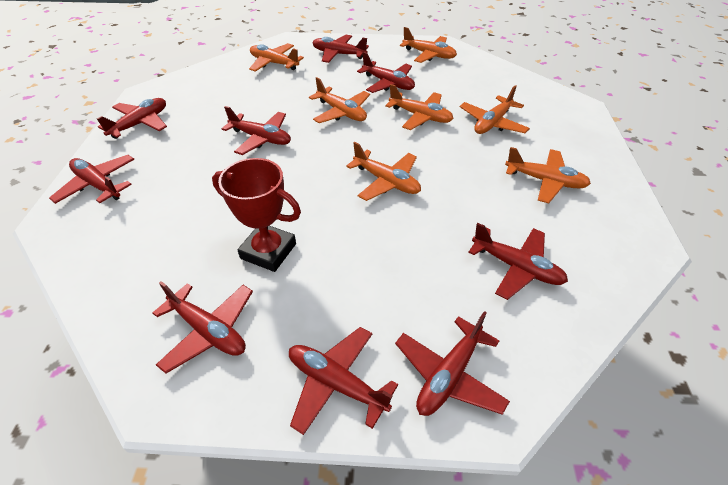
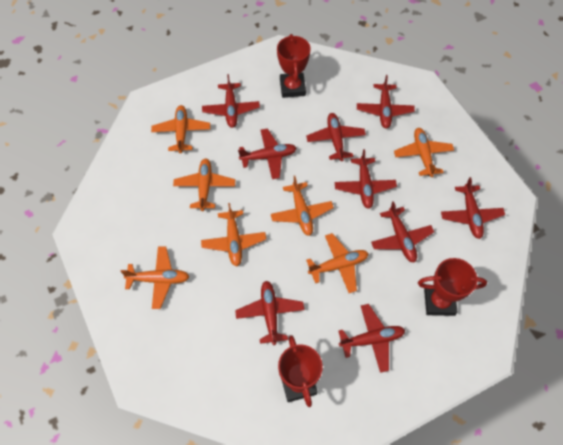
red trophy: [212,158,301,272] = 1 -> [277,34,311,98] [278,335,323,407] [418,258,487,316] = 3

